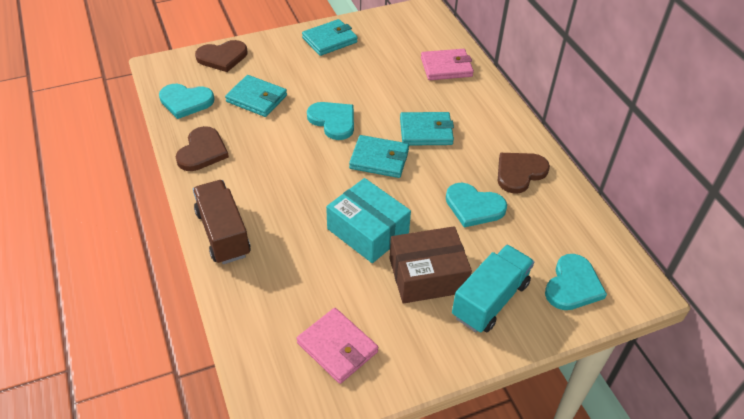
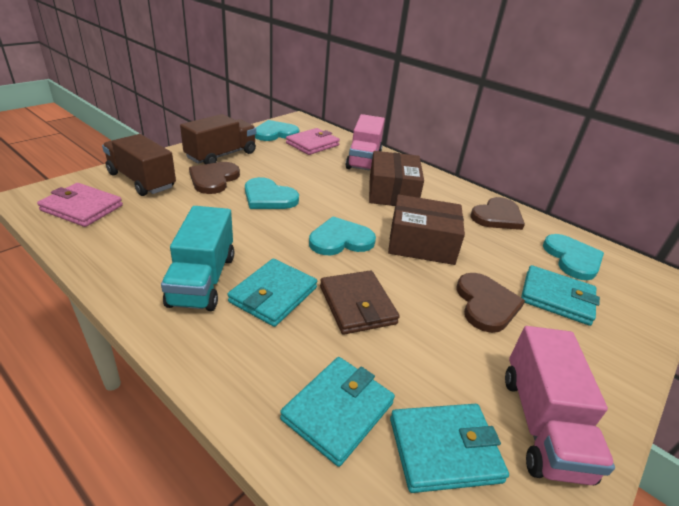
brown box: [389,226,472,304] = 1 -> [369,151,424,206] [388,195,465,265] = 2
brown truck: [193,180,251,264] = 1 -> [102,134,176,196] [180,114,256,164] = 2
brown wallet: none = 0 -> [320,270,400,334] = 1
pink truck: none = 0 -> [346,114,385,171] [505,326,615,485] = 2
turquoise box: [326,178,411,263] = 1 -> none = 0

